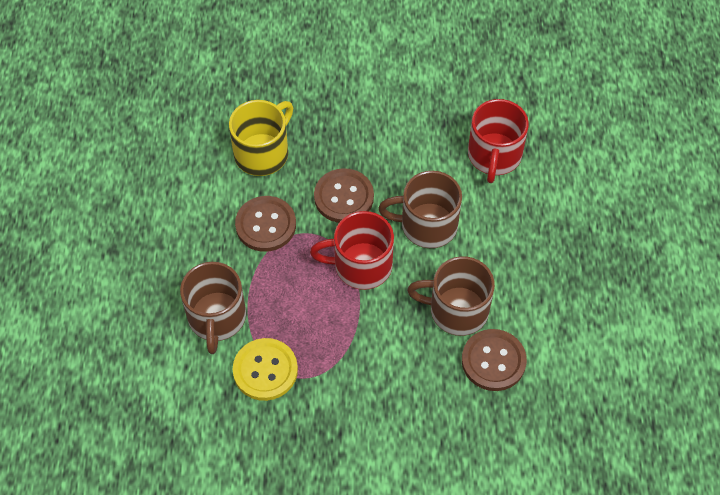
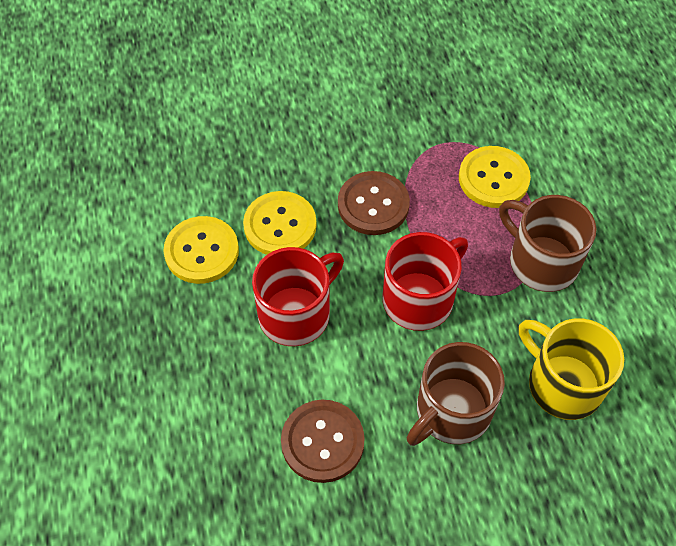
brown button: [235,196,296,252] [314,168,374,223] [462,329,527,391] = 3 -> [281,400,365,483] [338,171,410,235] = 2
brown mug: [180,262,246,354] [378,171,462,248] [407,256,495,336] = 3 -> [407,342,505,446] [499,195,597,292] = 2
yellow button: [233,338,298,401] = 1 -> [164,216,239,284] [243,191,317,255] [459,146,531,208] = 3

